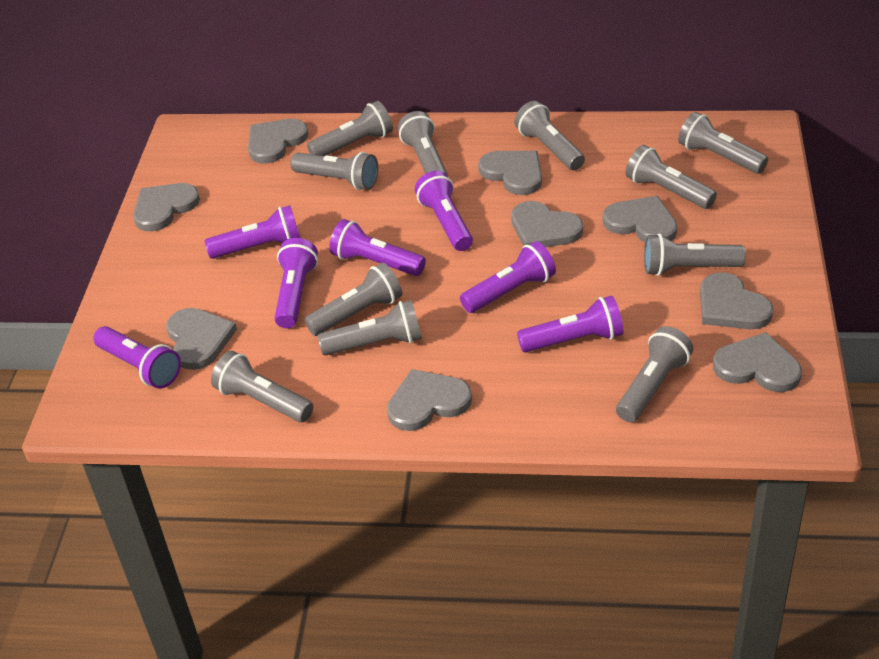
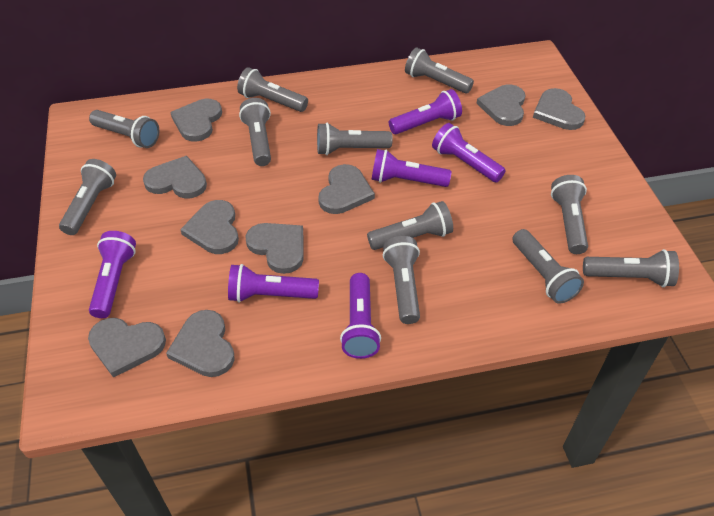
purple flashlight: [93,326,181,389] [205,205,300,259] [274,238,318,328] [330,219,426,276] [415,171,473,251] [460,241,556,313] [517,296,623,352] = 7 -> [89,231,136,318] [228,264,319,303] [340,273,381,359] [372,149,452,187] [389,89,462,134] [432,123,506,182] = 6

